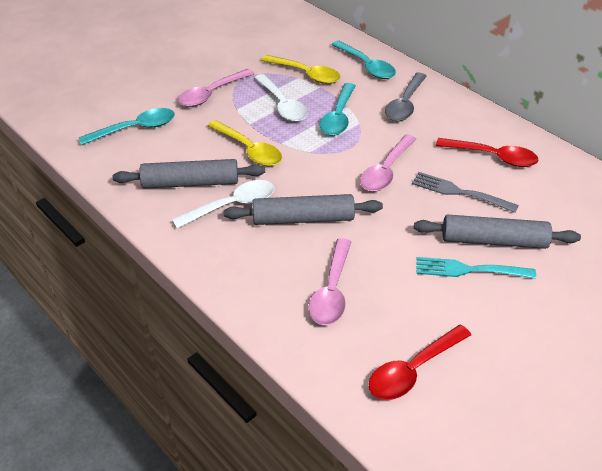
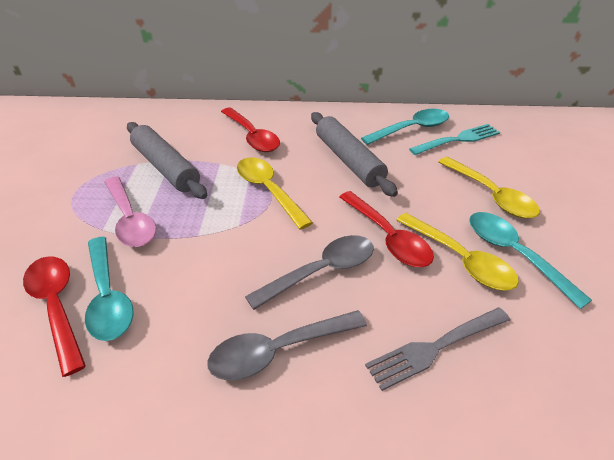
grey rolling pin: [112,159,265,189] [223,194,383,225] [414,214,581,249] = 3 -> [127,122,207,199] [311,112,398,197] = 2
grey spoon: [385,73,427,121] = 1 -> [207,310,367,381] [245,235,374,310] = 2
pink spoon: [178,69,254,107] [308,238,351,325] [360,134,416,192] = 3 -> [104,176,156,247] = 1
red spoon: [368,324,471,400] [436,138,538,167] = 2 -> [23,256,86,377] [221,108,280,152] [339,191,434,267] = 3
white spoon: [172,180,275,228] [255,74,308,122] = 2 -> none = 0
yellow spoon: [208,120,282,166] [261,55,341,84] = 2 -> [237,157,313,230] [396,213,519,291] [438,157,540,218] = 3

